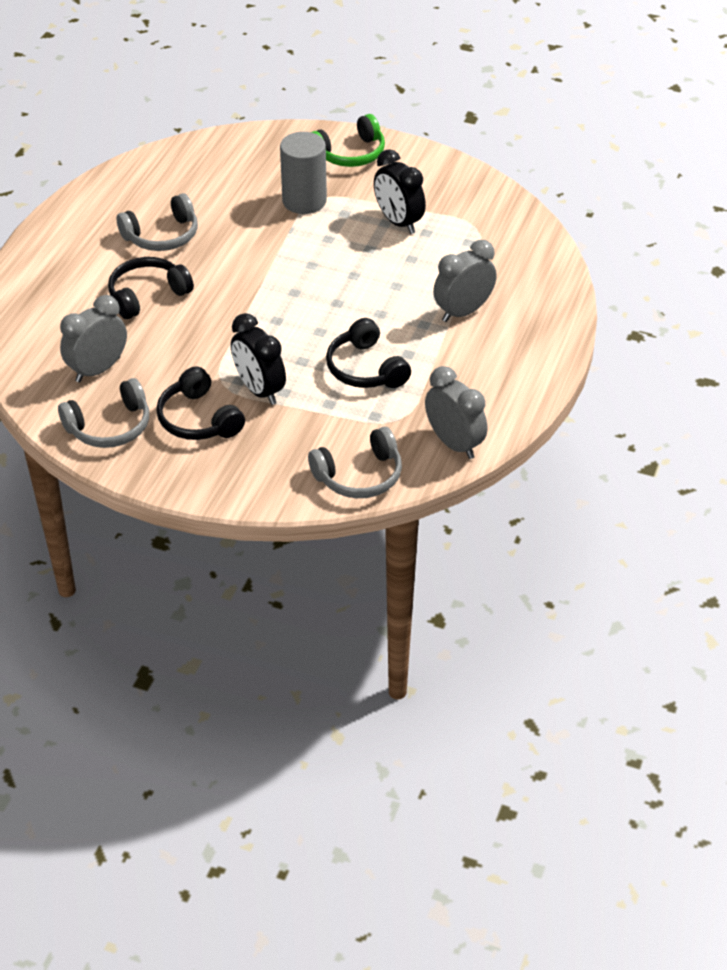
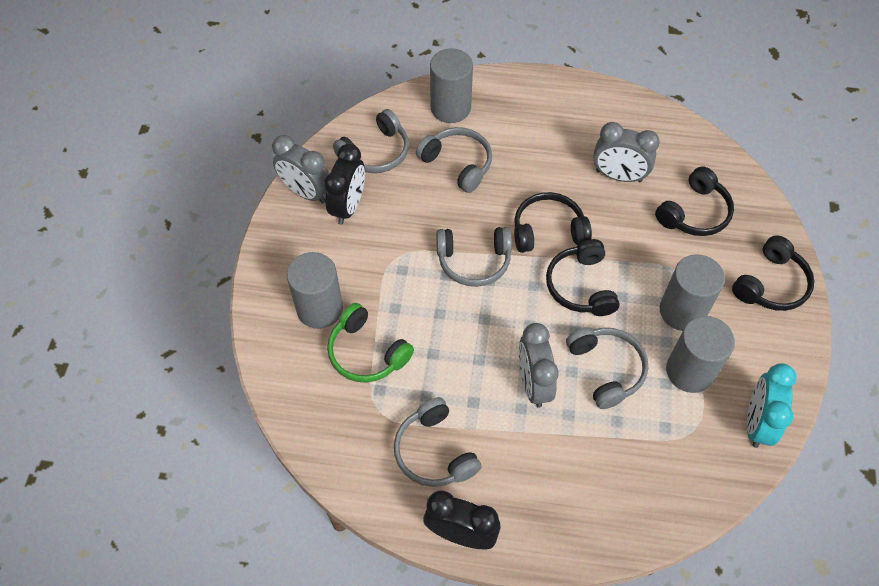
black headphones: [108,257,194,319] [156,366,245,440] [326,318,411,388] = 3 -> [514,192,592,253] [546,239,620,316] [655,166,734,236] [732,235,814,311] = 4
grey cylinder: [280,132,327,214] = 1 -> [287,252,343,329] [430,48,473,123] [660,254,725,331] [666,316,735,393] = 4
grey headphones: [58,378,149,448] [117,193,198,251] [308,427,402,498] = 3 -> [333,109,409,173] [394,397,481,487] [416,127,492,193] [436,227,512,287] [566,328,648,409] = 5
turquoise clock: none = 0 -> [747,364,796,448] = 1

